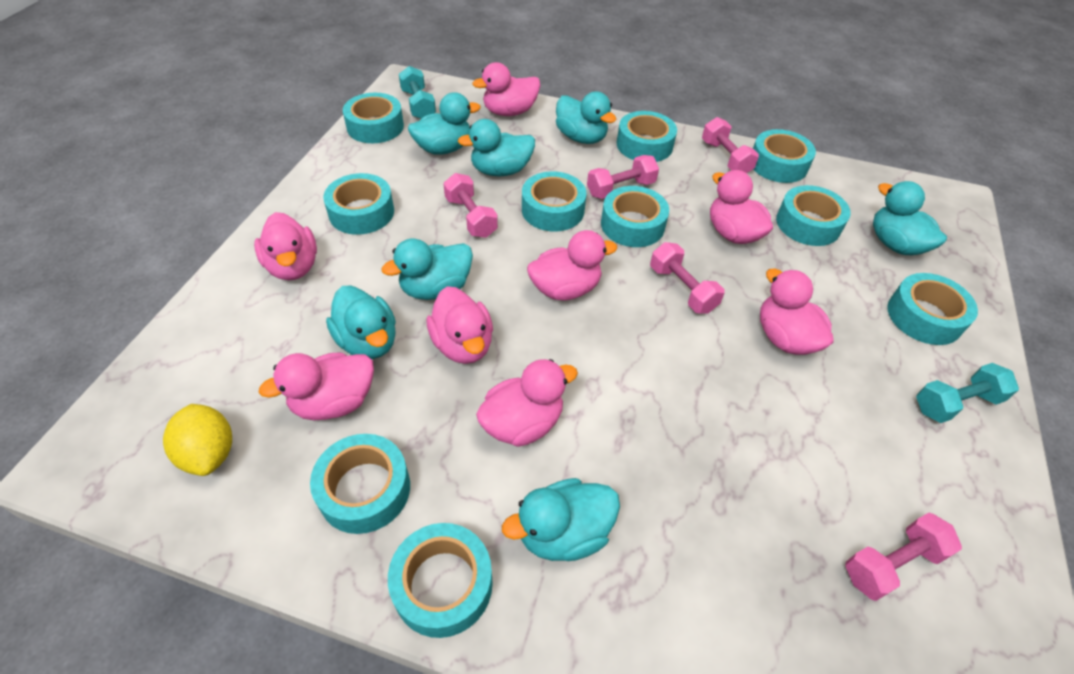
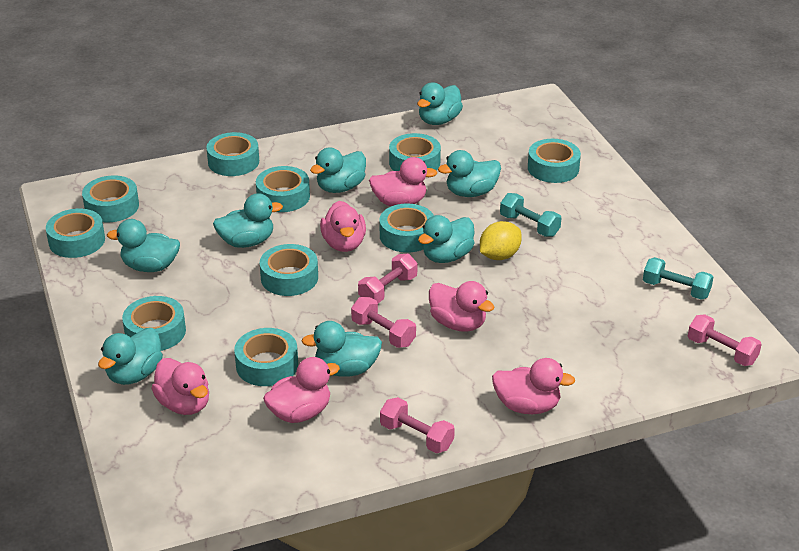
pink duck: [254,212,317,280] [258,353,374,420] [427,286,493,364] [472,62,540,116] [476,359,578,447] [527,230,617,301] [710,170,773,244] [760,269,833,355] = 8 -> [151,358,209,415] [263,357,340,423] [320,201,366,252] [369,157,438,206] [429,281,494,332] [492,358,575,414] = 6
pink dumbbell: [443,173,498,238] [587,155,659,199] [650,242,725,313] [702,117,759,173] [845,513,962,601] = 5 -> [351,297,416,348] [358,254,417,303] [380,397,455,453] [688,314,762,366] = 4
turquoise duck: [326,285,396,359] [382,239,473,300] [408,92,480,155] [458,119,535,176] [502,478,620,561] [556,91,616,144] [873,181,947,255] = 7 -> [98,328,163,385] [107,219,180,272] [213,193,283,248] [301,321,382,377] [310,147,366,193] [417,82,463,125] [418,215,475,263] [438,150,501,197] = 8

